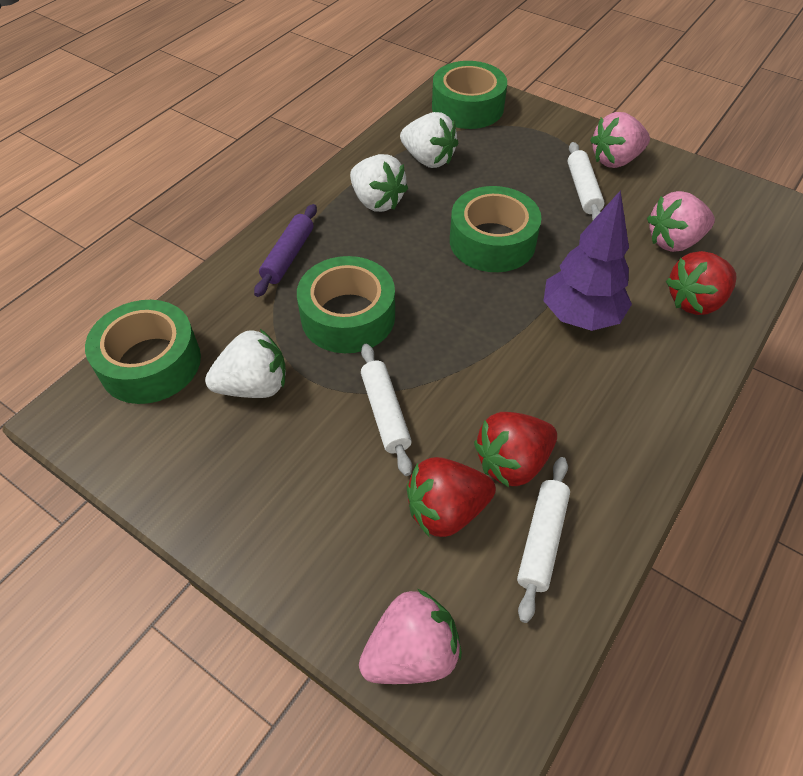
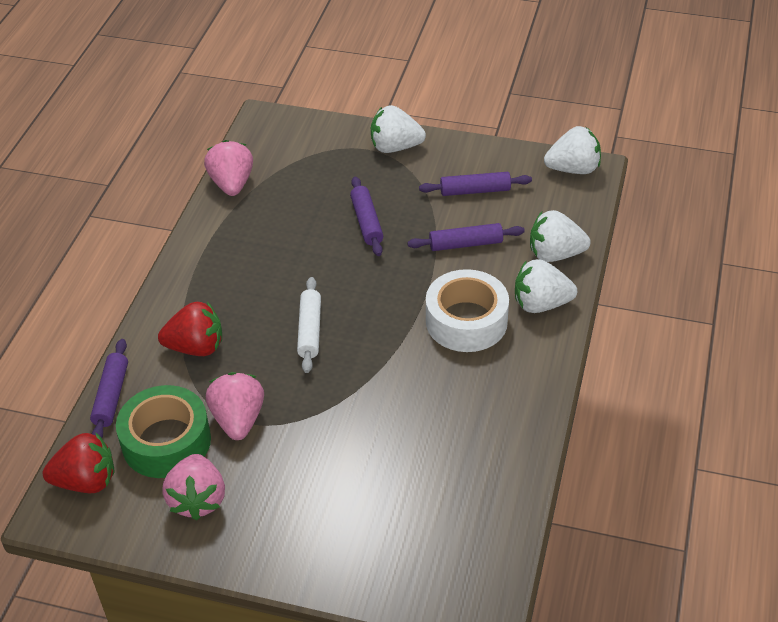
green tape: [85,300,201,404] [297,256,395,353] [432,61,507,129] [450,186,542,272] = 4 -> [116,385,211,478] = 1
purple rolling pin: [254,204,317,297] = 1 -> [90,339,128,438] [350,177,383,256] [407,223,525,251] [419,172,532,196] = 4
purple tree: [543,190,632,331] = 1 -> none = 0
red strawberry: [407,457,496,537] [474,412,557,488] [666,251,737,315] = 3 -> [43,432,115,493] [158,302,222,356] = 2
white rolling pin: [361,344,412,476] [517,457,570,623] [568,142,605,220] = 3 -> [297,277,321,373] = 1
white strawberry: [205,329,286,398] [350,154,408,212] [400,112,458,168] = 3 -> [371,105,426,153] [515,259,577,313] [530,210,591,262] [544,126,601,174] = 4
white tape: none = 0 -> [426,269,509,352] = 1

